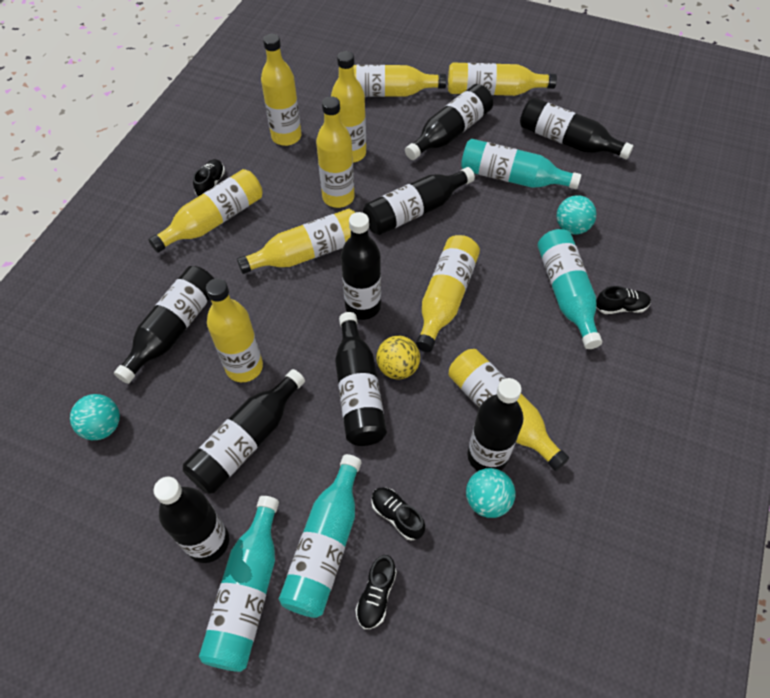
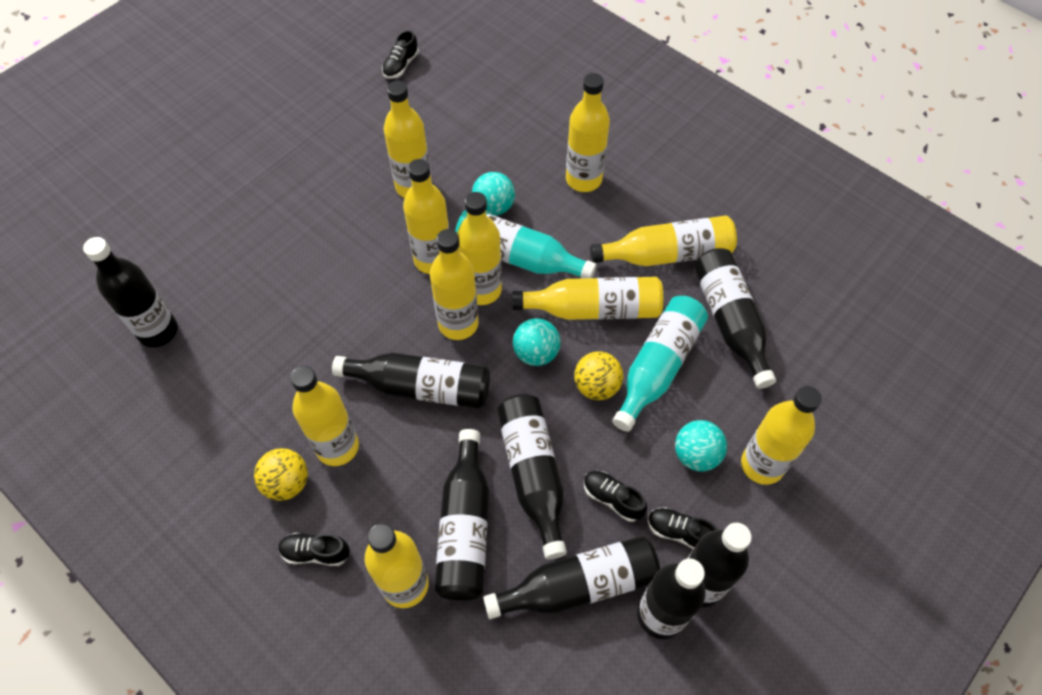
black bottle: [114,266,214,384] [153,477,229,563] [183,369,305,494] [335,312,387,446] [341,212,381,320] [363,167,475,235] [405,84,493,160] [467,378,523,471] [520,97,634,160] = 9 -> [83,237,178,347] [332,353,490,409] [434,429,489,600] [483,536,660,619] [497,394,567,560] [637,558,706,639] [687,523,752,607] [694,248,776,389] = 8
turquoise bottle: [199,496,279,672] [279,454,361,618] [461,139,581,189] [538,229,602,349] = 4 -> [455,210,597,279] [612,296,708,432] = 2
yellow ball: [376,336,420,379] = 1 -> [254,448,308,501] [574,351,623,400] = 2

